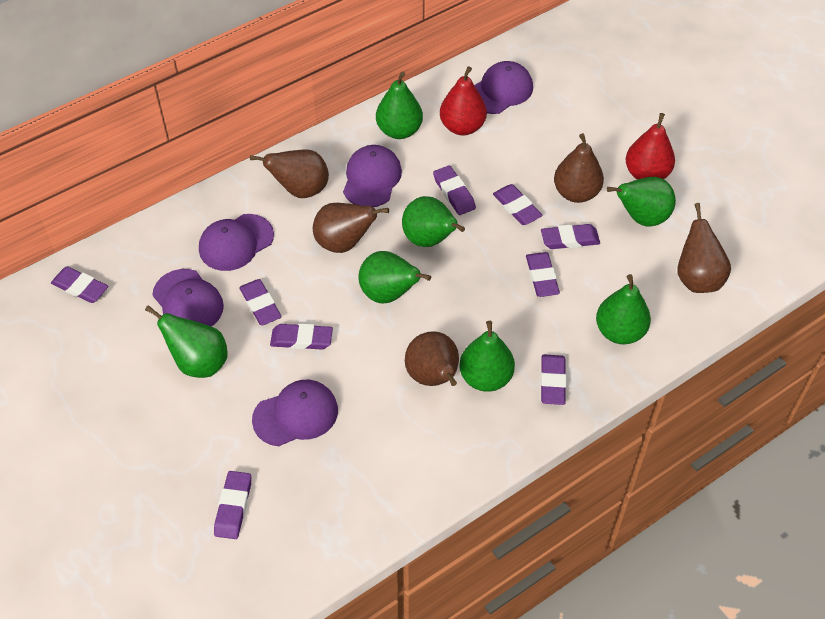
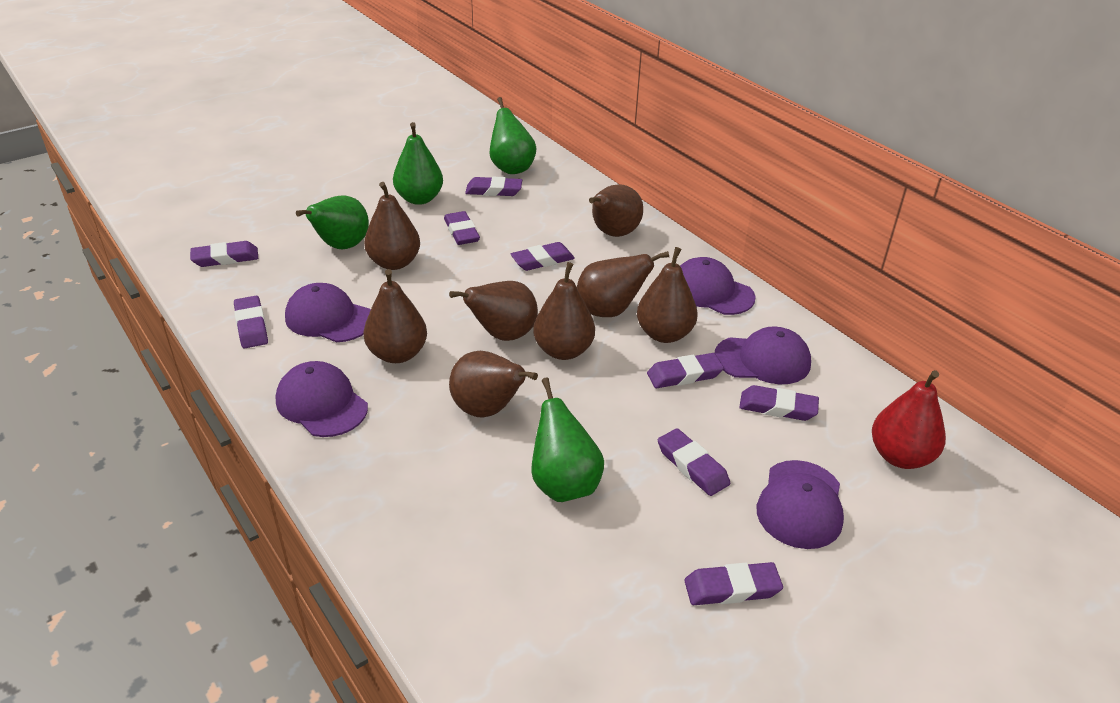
brown pear: [250,150,329,198] [313,203,389,253] [405,331,459,386] [554,133,604,203] [677,203,731,293] = 5 -> [363,269,427,363] [364,182,420,270] [449,281,538,341] [449,351,538,418] [533,262,595,360] [577,251,669,317] [589,184,643,237] [637,247,697,343] = 8
green pear: [145,305,228,378] [358,251,431,303] [376,72,423,139] [402,196,465,247] [459,321,515,392] [596,274,651,344] [607,177,676,227] = 7 -> [296,195,369,250] [393,122,443,205] [489,97,536,174] [531,378,604,502] = 4
red pear: [440,66,487,136] [626,113,675,180] = 2 -> [872,370,946,469] = 1

